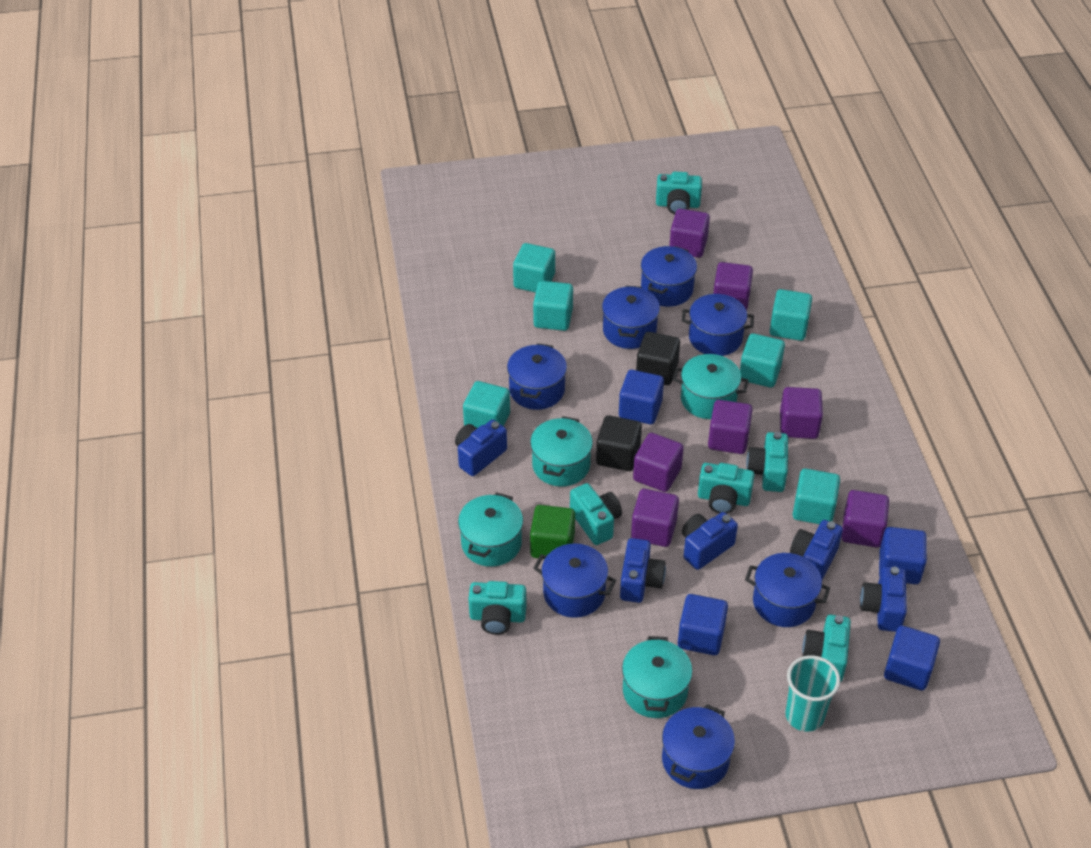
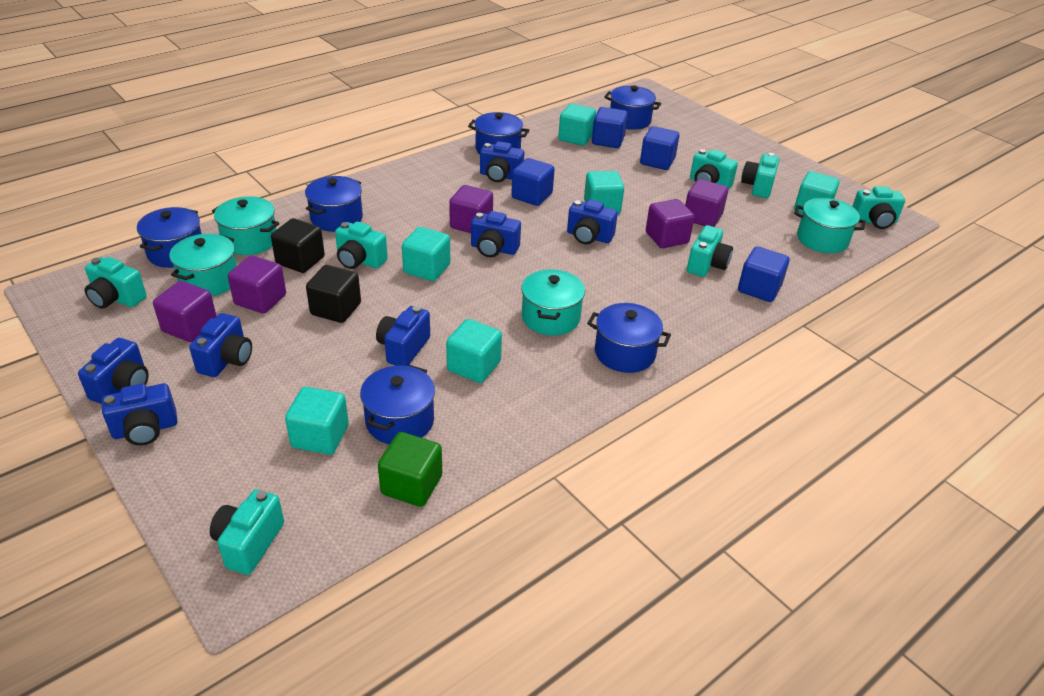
blue camera: [455,420,507,476] [620,538,666,603] [682,512,738,570] [790,520,843,580] [860,566,907,632] = 5 -> [78,338,149,404] [102,383,177,445] [189,313,252,377] [376,306,430,366] [471,211,521,258] [480,141,524,182] [567,199,618,244] = 7
blue pot: [507,343,567,410] [533,543,616,618] [602,286,660,349] [641,246,697,307] [662,704,735,789] [682,294,754,356] [745,553,830,627] = 7 -> [137,207,202,268] [305,176,363,232] [360,365,435,444] [468,112,529,154] [587,303,671,373] [604,86,661,130] = 6
purple cube: [631,489,679,547] [633,433,684,492] [669,209,710,258] [708,400,753,454] [713,262,753,310] [780,387,823,439] [841,490,889,548] = 7 -> [153,281,216,342] [228,255,286,314] [449,185,493,233] [646,199,695,248] [685,179,728,227] = 5
turquoise camera: [469,581,527,635] [570,483,622,545] [656,172,702,214] [698,463,754,514] [746,432,788,492] [802,615,851,682] = 6 -> [85,257,147,309] [210,489,284,575] [335,222,388,269] [687,225,733,277] [690,149,738,189] [741,153,780,198] [852,186,905,229] = 7
turquoise cup: [785,655,840,732] = 1 -> none = 0

